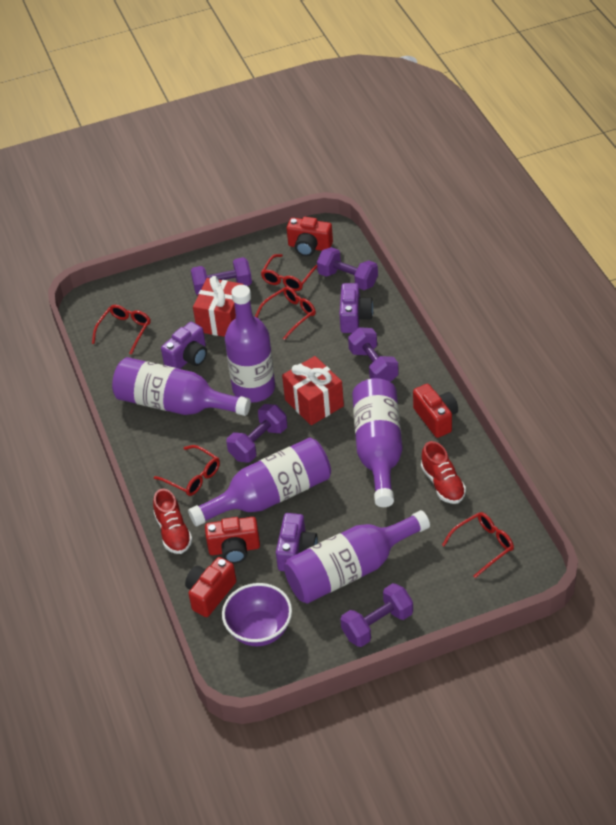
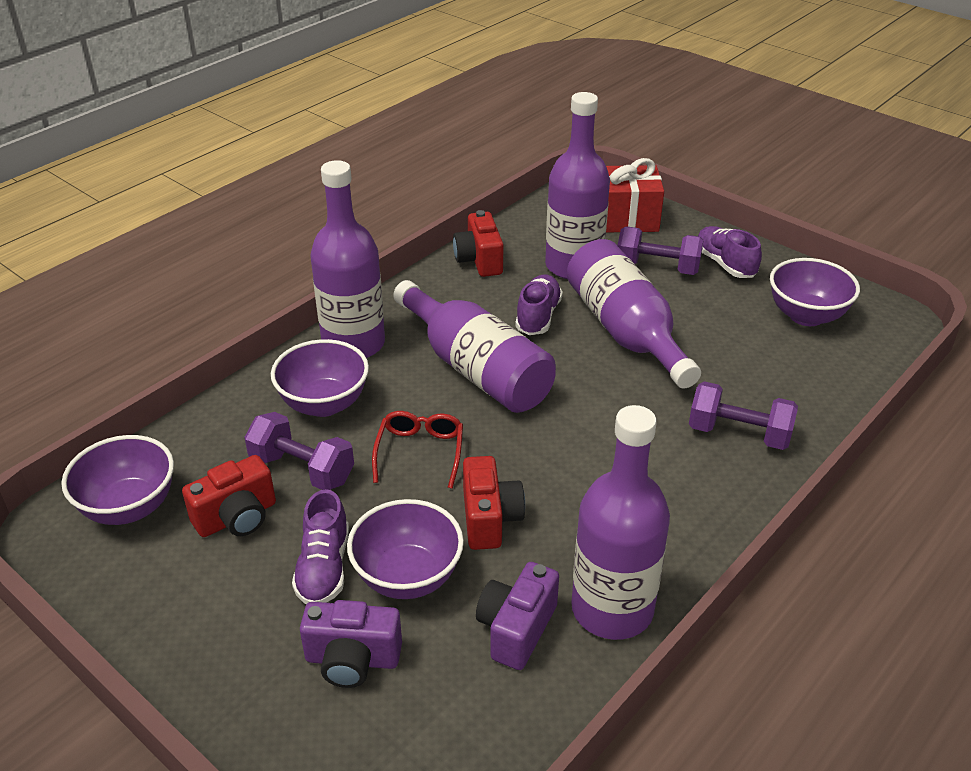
purple bowl: [222,583,292,646] = 1 -> [61,435,174,525] [271,339,369,417] [347,499,464,599] [770,258,860,326] = 4
purple camera: [161,322,207,369] [276,513,318,571] [339,283,373,333] = 3 -> [300,600,402,688] [476,562,559,670] = 2
purple dumbbell: [191,257,252,295] [227,404,287,463] [317,247,378,290] [341,583,413,647] [348,327,399,382] = 5 -> [244,412,354,490] [617,227,704,275] [689,381,798,450] = 3
purple shoe: none = 0 -> [292,489,349,604] [515,275,563,335] [698,226,762,278] = 3
red camera: [185,557,236,617] [205,517,260,563] [287,217,333,256] [413,384,458,438] = 4 -> [182,455,276,537] [453,210,504,277] [463,456,525,550] = 3
red gift: [193,276,244,337] [282,356,344,425] = 2 -> [606,158,664,232] = 1
red glasses: [92,305,151,355] [154,445,220,496] [255,287,316,340] [261,254,317,291] [442,512,514,578] = 5 -> [372,411,463,489] = 1
red shoe: [153,488,193,554] [421,441,466,504] = 2 -> none = 0

